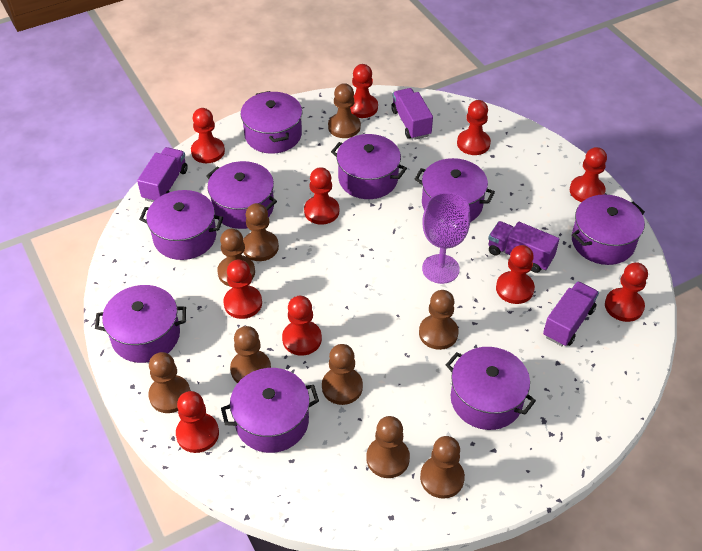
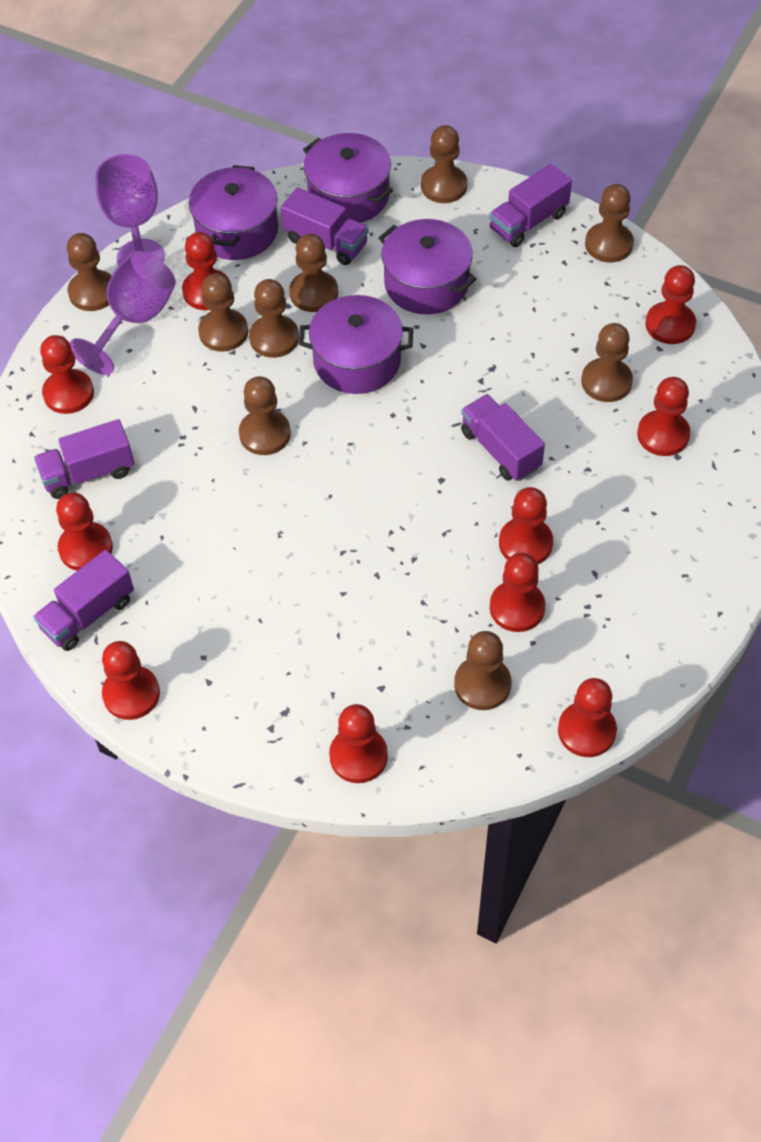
purple goblet: [422,192,470,284] = 1 -> [70,251,176,375] [96,154,165,266] = 2
purple pot: [95,285,186,363] [139,190,223,260] [206,161,277,229] [221,368,319,453] [240,91,302,154] [331,134,407,199] [415,158,495,222] [446,347,536,430] [572,195,645,265] = 9 -> [189,165,278,260] [299,295,413,394] [303,133,393,223] [379,219,476,314] = 4
purple truck: [137,147,188,202] [391,88,433,140] [488,221,559,273] [543,281,599,346] = 4 -> [33,550,134,651] [34,419,134,499] [281,187,369,265] [461,394,545,481] [490,164,572,247] = 5

